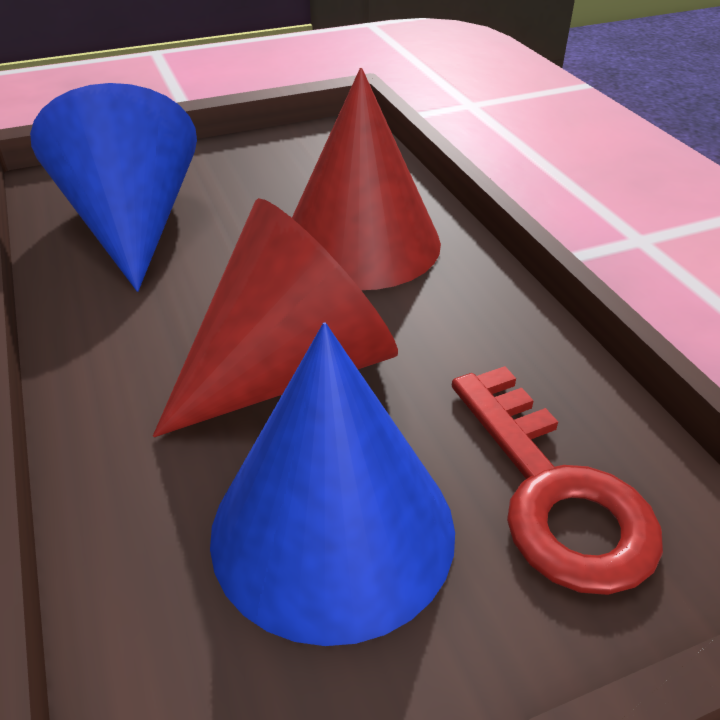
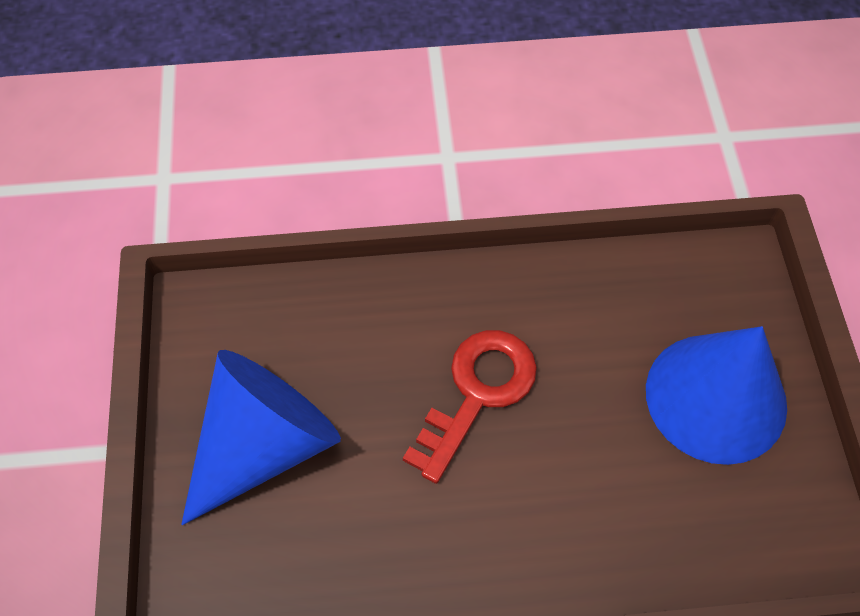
red cone: [153,198,398,437] [292,67,441,290] = 2 -> none = 0

